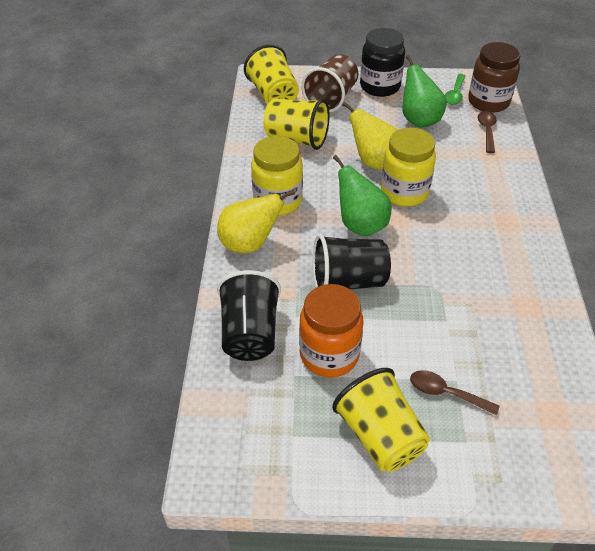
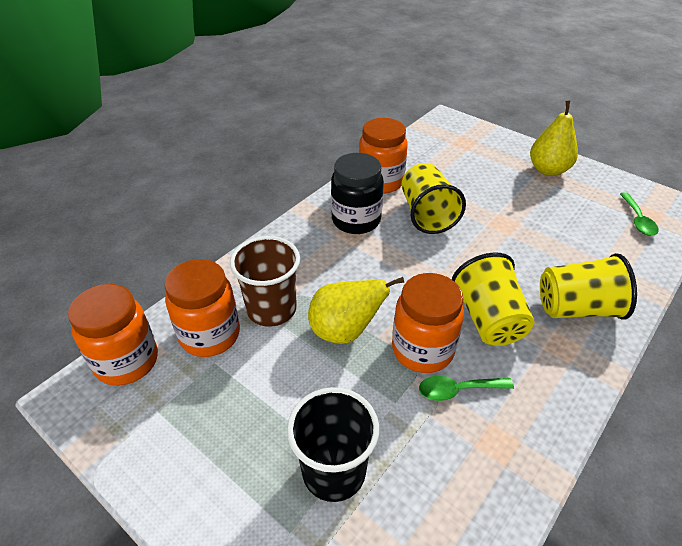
black cup: [217,270,281,361] [313,234,391,289] = 2 -> [287,387,379,502] = 1
brown jar: [468,42,521,113] = 1 -> none = 0
brown spoon: [410,370,500,416] [478,111,497,153] = 2 -> none = 0
green pear: [333,155,392,237] [403,55,447,128] = 2 -> none = 0
green spoon: [445,74,466,105] = 1 -> [419,376,514,401] [620,192,659,236] = 2
orange jar: [299,284,363,378] = 1 -> [68,284,158,386] [164,259,240,357] [359,118,408,194] [392,273,464,373] = 4
yellow jar: [251,136,303,216] [381,127,436,206] = 2 -> none = 0

